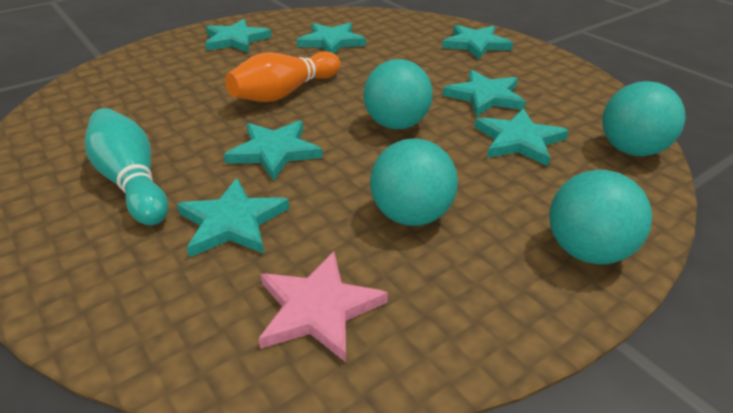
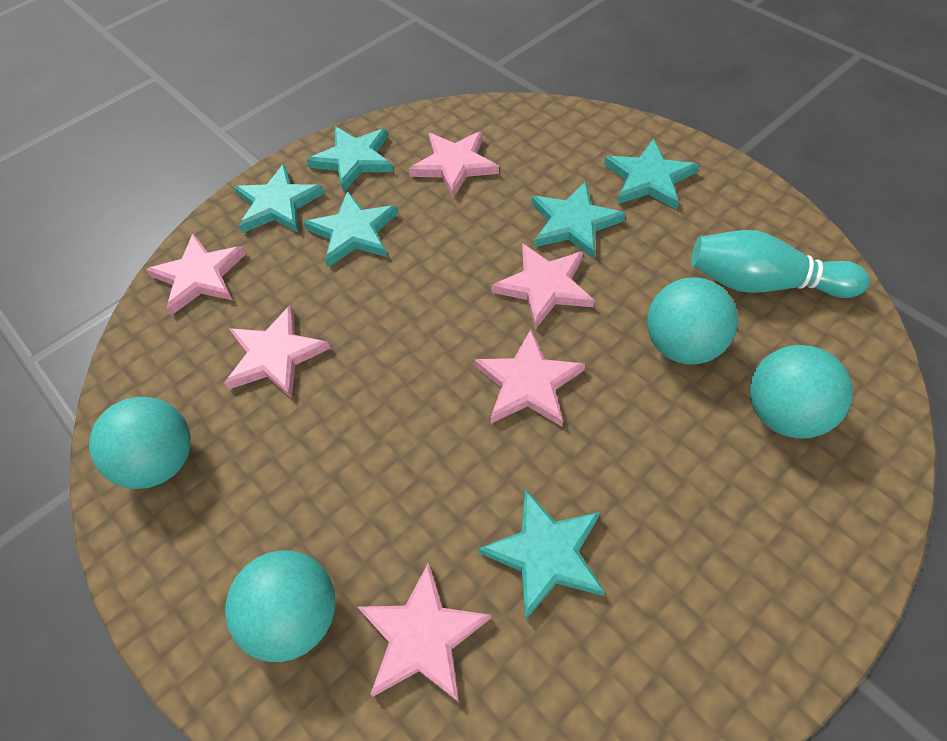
orange bowling pin: [225,51,340,102] = 1 -> none = 0
pink star: [258,251,388,362] = 1 -> [146,234,246,315] [225,305,330,399] [358,562,491,702] [409,131,499,198] [474,329,585,426] [491,243,594,329] = 6
turquoise star: [177,178,290,258] [205,19,272,53] [224,120,323,181] [297,23,366,54] [442,25,513,59] [443,70,526,116] [475,109,569,166] = 7 -> [234,164,325,233] [304,191,398,267] [307,127,394,192] [478,489,605,620] [532,181,626,259] [604,139,699,210] = 6

